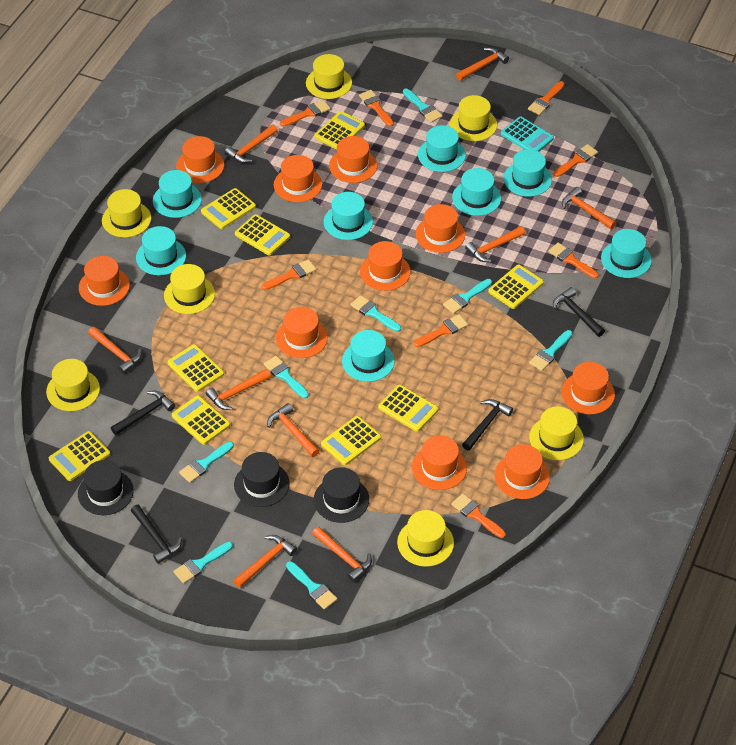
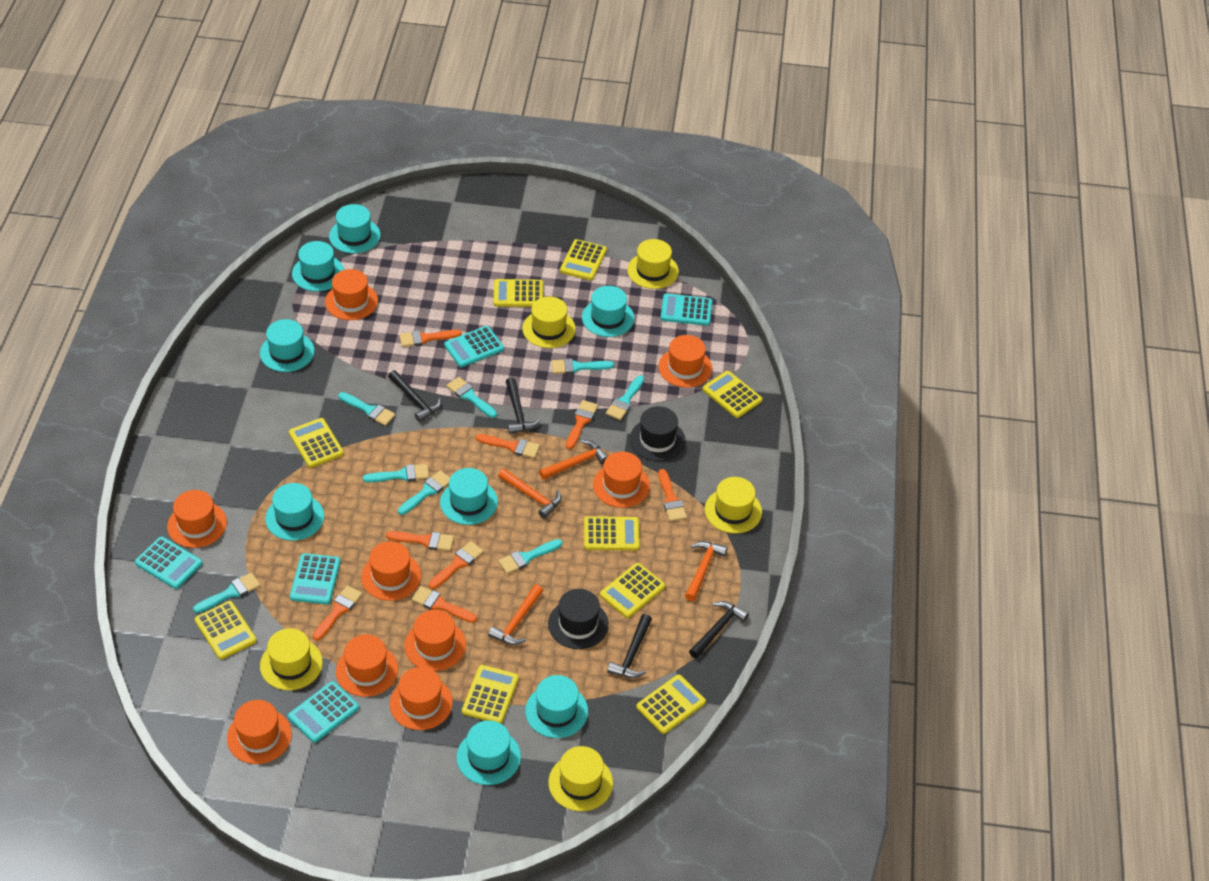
black hat: [78,460,134,515] [234,452,289,507] [314,467,369,523] = 3 -> [548,589,609,649] [630,406,685,461] = 2
orange hammer: [88,327,142,374] [206,369,271,410] [225,124,278,163] [233,535,297,588] [267,403,319,457] [312,527,372,582] [456,47,509,81] [465,226,525,262] [562,187,616,229] = 9 -> [488,584,543,645] [498,469,561,519] [539,440,608,480] [685,541,728,601] = 4
orange hat: [79,256,130,306] [176,136,224,183] [274,155,322,202] [276,307,328,358] [329,136,377,183] [360,241,411,291] [412,436,467,490] [415,204,465,253] [494,444,550,499] [561,362,615,414] = 10 -> [167,490,227,548] [227,700,292,764] [325,269,378,320] [336,635,398,697] [361,541,421,601] [389,667,453,730] [404,610,466,671] [593,451,650,508] [658,335,712,388] = 9
turquoise calculator: [501,116,554,152] = 1 -> [135,537,203,589] [288,681,359,743] [290,553,341,605] [444,326,504,367] [661,294,713,326] = 5
yellow hat: [46,359,100,411] [102,189,151,238] [164,264,215,314] [306,54,352,99] [397,510,454,567] [450,95,497,141] [529,406,584,460] = 7 -> [260,628,323,690] [522,296,576,348] [548,746,613,811] [627,239,679,289] [705,477,762,533] = 5

